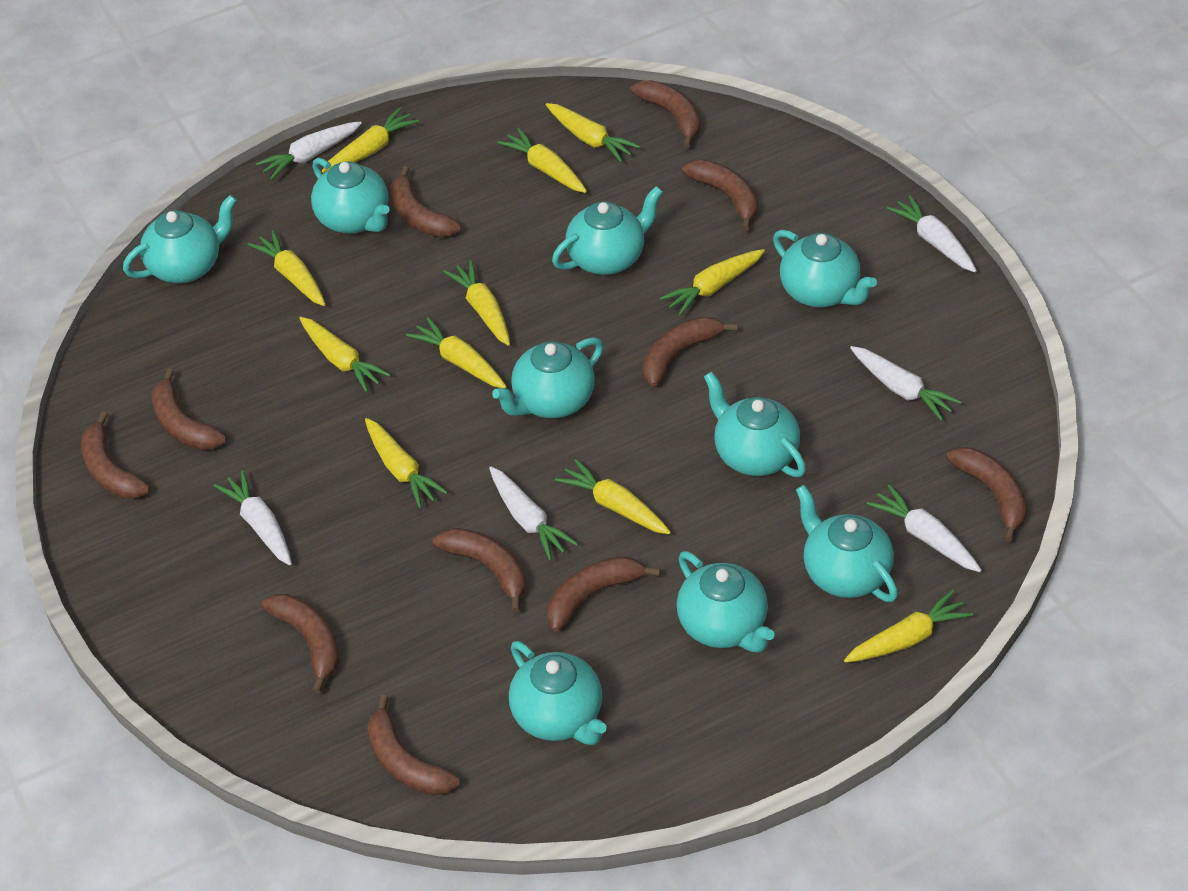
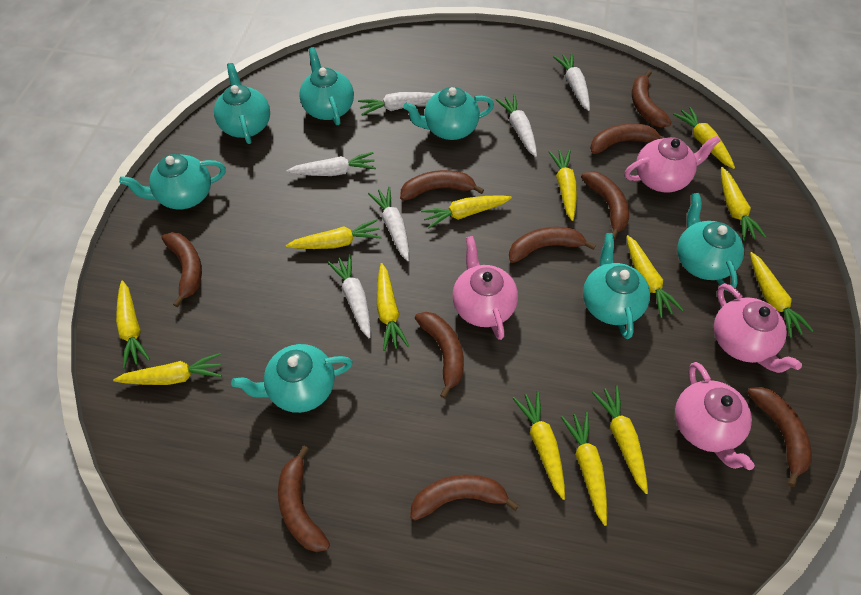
brown banana: [81,412,150,499] [151,368,226,450] [262,594,339,694] [367,695,460,795] [390,166,461,237] [432,528,526,613] [547,556,660,632] [630,80,700,148] [643,317,737,387] [682,160,758,231] [946,447,1027,542] = 11 -> [162,232,202,307] [278,446,330,552] [400,170,484,201] [410,474,519,521] [415,312,464,399] [509,227,596,263] [581,171,629,240] [590,123,666,154] [632,70,672,127] [748,387,812,487] = 10
pink teapot: none = 0 -> [452,236,518,340] [625,136,721,193] [675,362,755,470] [714,284,802,373] = 4
turquoise teapot: [123,195,237,283] [311,158,390,233] [492,337,603,418] [509,641,607,745] [552,186,663,275] [677,551,775,653] [704,372,806,477] [773,230,877,307] [796,485,898,602] = 9 -> [119,154,226,210] [214,63,270,144] [231,344,353,413] [299,47,354,125] [403,87,494,140] [583,233,650,339] [677,193,744,291] = 7
yellow carrot: [248,230,326,306] [299,317,391,392] [322,108,419,173] [365,418,448,509] [406,317,507,388] [443,260,510,346] [497,128,587,193] [546,103,640,162] [555,459,671,534] [660,249,765,316] [844,590,973,663] = 11 -> [113,353,222,385] [116,281,150,369] [286,219,381,249] [377,263,409,351] [421,195,512,229] [513,391,565,500] [548,150,577,221] [561,412,607,526] [592,385,648,494] [626,235,683,318] [673,107,735,169] [721,167,766,241] [750,252,814,338] = 13

